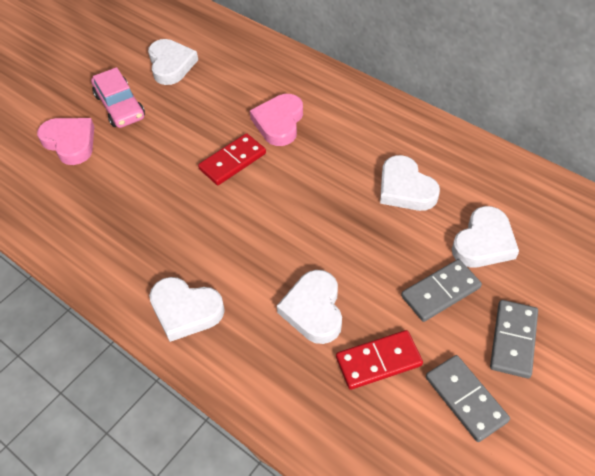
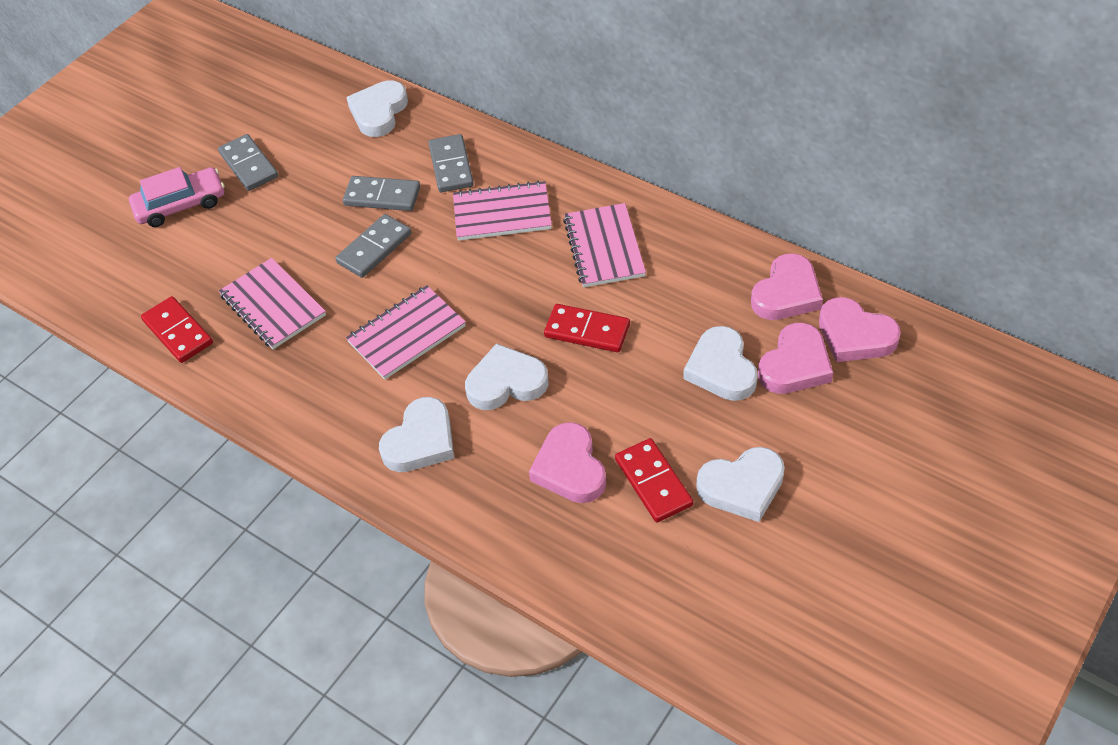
grey domino: [401,259,482,322] [426,355,510,442] [490,300,538,378] = 3 -> [218,134,278,191] [335,214,411,278] [343,176,420,211] [428,134,474,192] = 4
pink heart: [37,118,94,165] [250,94,303,146] = 2 -> [529,422,606,503] [751,254,823,320] [758,323,833,394] [819,297,901,362] = 4
pink notebook: none = 0 -> [219,258,326,349] [346,285,466,379] [453,180,552,241] [563,203,646,287] = 4
red domino: [198,133,266,185] [336,330,423,390] = 2 -> [141,296,213,363] [544,304,630,352] [615,438,693,522] = 3

